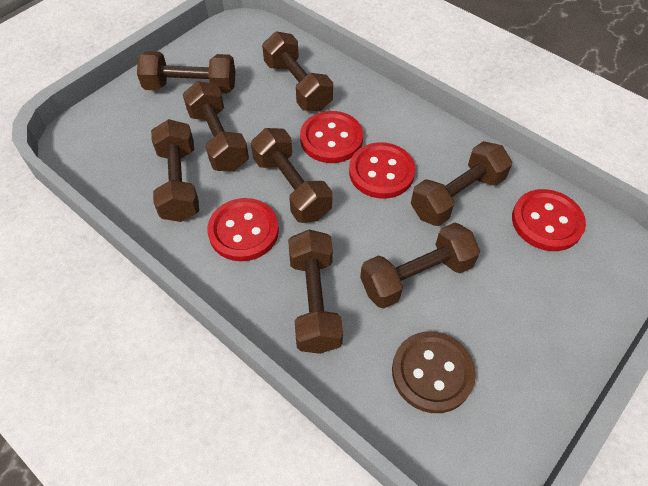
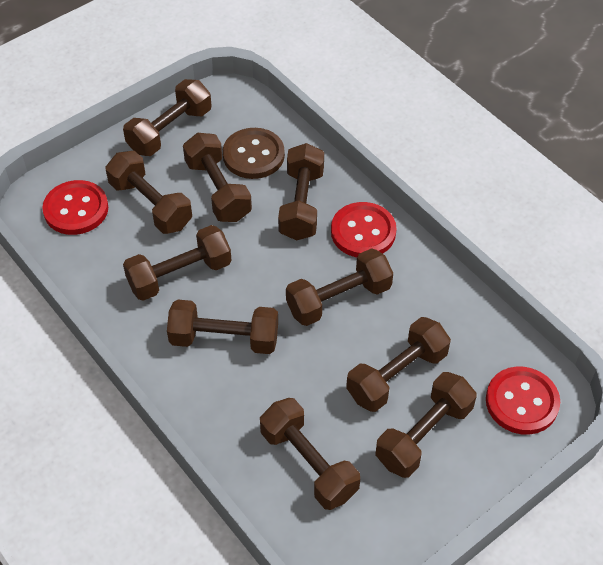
brown dumbbell: [137,51,235,94] [151,119,199,222] [183,81,249,172] [251,128,332,223] [262,31,333,112] [288,230,343,354] [360,222,480,309] [411,141,512,226] = 8 -> [106,151,192,234] [123,79,212,156] [123,225,232,301] [167,299,278,354] [183,133,252,222] [260,398,360,510] [278,143,324,240] [286,248,393,326] [346,317,451,412] [375,372,477,478] = 10
red button: [207,198,279,261] [300,111,363,163] [349,142,416,199] [512,189,586,251] = 4 -> [42,180,108,235] [331,202,397,257] [486,366,560,435] = 3

